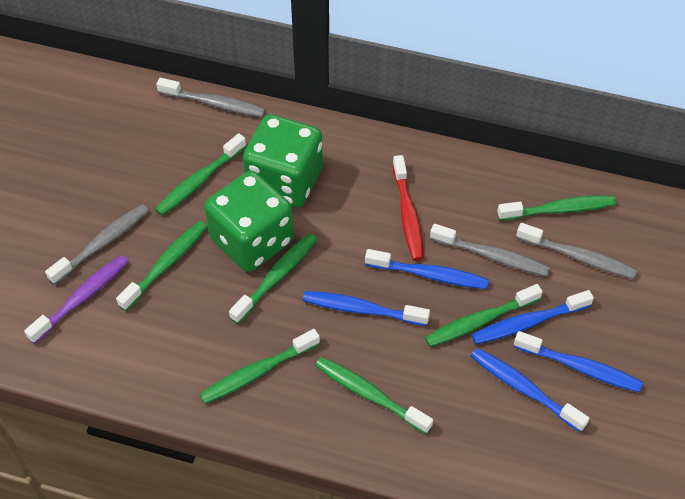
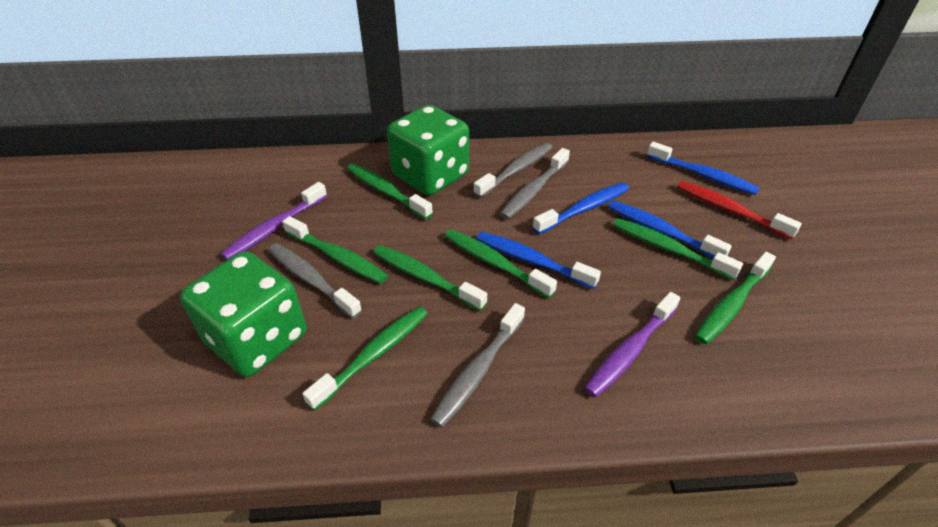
blue toothbrush: [303,291,430,326] [365,249,489,289] [471,290,594,344] [471,348,589,432] [514,331,643,392] = 5 -> [476,232,601,289] [533,182,629,234] [608,201,732,258] [647,142,760,195] = 4
purple toothbrush: [24,255,129,344] = 1 -> [221,182,327,260] [584,292,680,397] = 2

